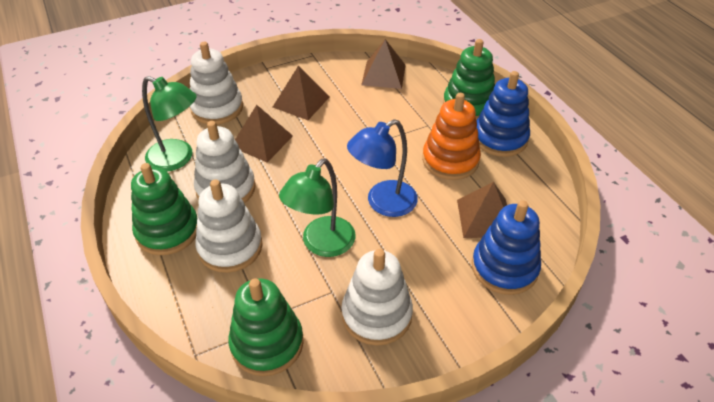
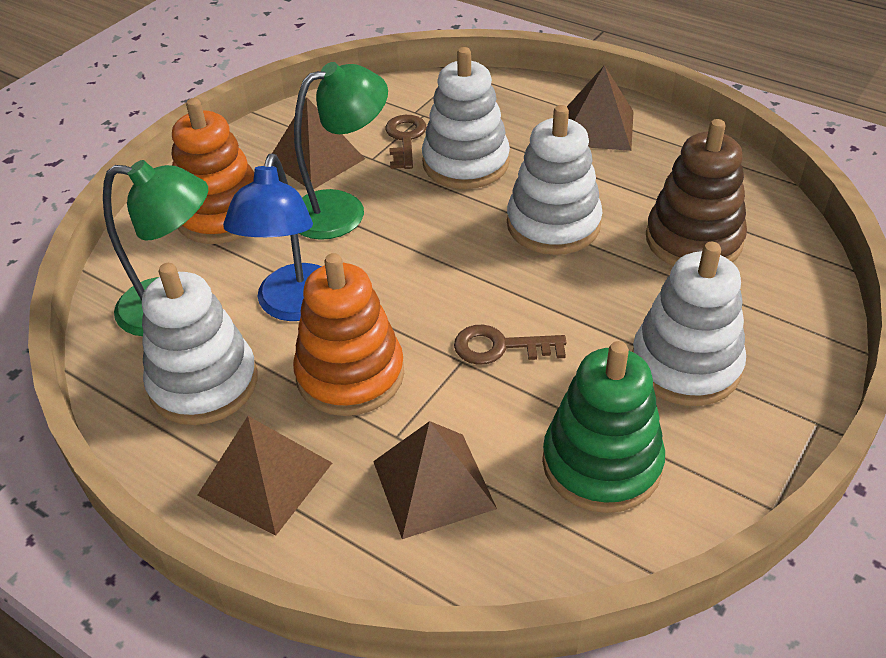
blue stacking toy: [472,200,541,295] [477,71,530,157] = 2 -> none = 0
brown key: none = 0 -> [385,115,427,169] [454,325,567,365] = 2
brown stacking toy: none = 0 -> [646,119,747,266] = 1
green stacking toy: [131,163,197,255] [228,278,304,376] [443,39,495,120] = 3 -> [542,341,665,513] = 1
orange stacking toy: [422,93,481,180] = 1 -> [172,98,254,244] [293,253,404,416] = 2

